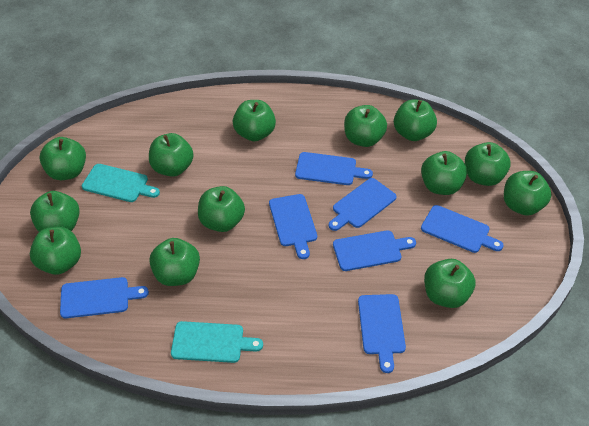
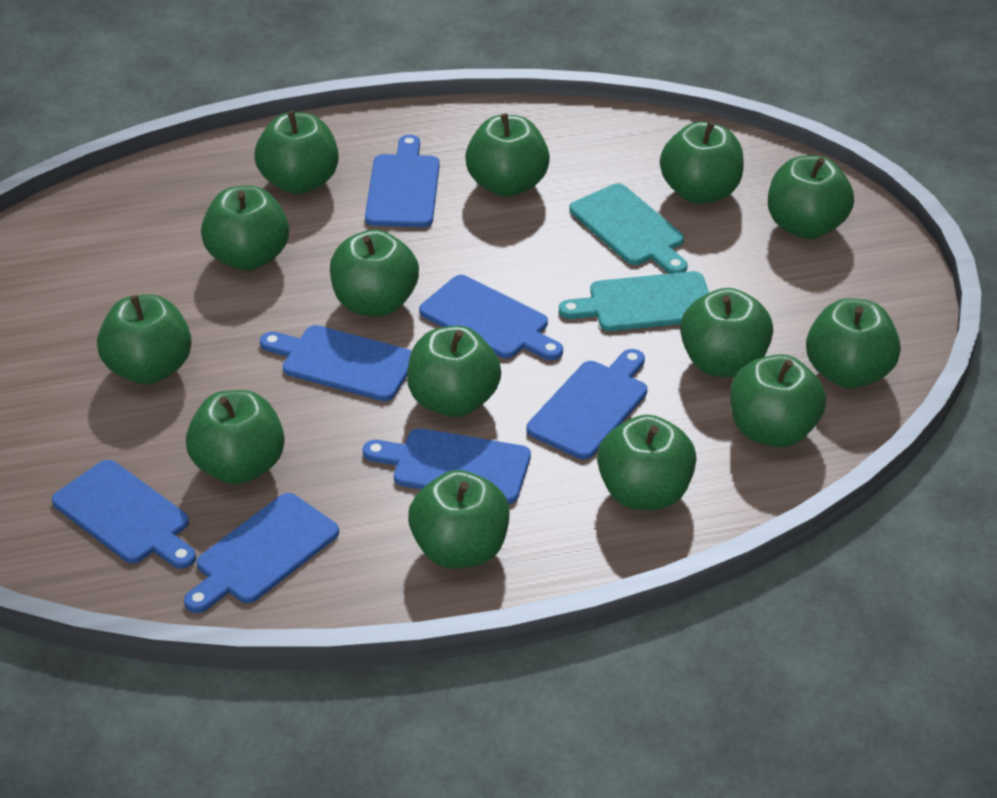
green apple: [30,191,80,232] [30,227,81,275] [40,137,86,180] [149,133,194,177] [149,238,200,286] [198,186,245,232] [233,100,276,141] [344,105,387,147] [394,100,437,141] [421,151,467,195] [424,259,476,308] [465,142,511,186] [504,171,551,216] = 13 -> [97,294,192,384] [186,390,285,484] [201,185,289,271] [255,111,339,194] [330,230,419,317] [407,326,501,417] [408,470,510,569] [465,113,550,197] [597,415,697,510] [660,121,744,204] [680,288,773,377] [730,354,826,447] [768,155,854,239] [806,298,901,389] = 14

